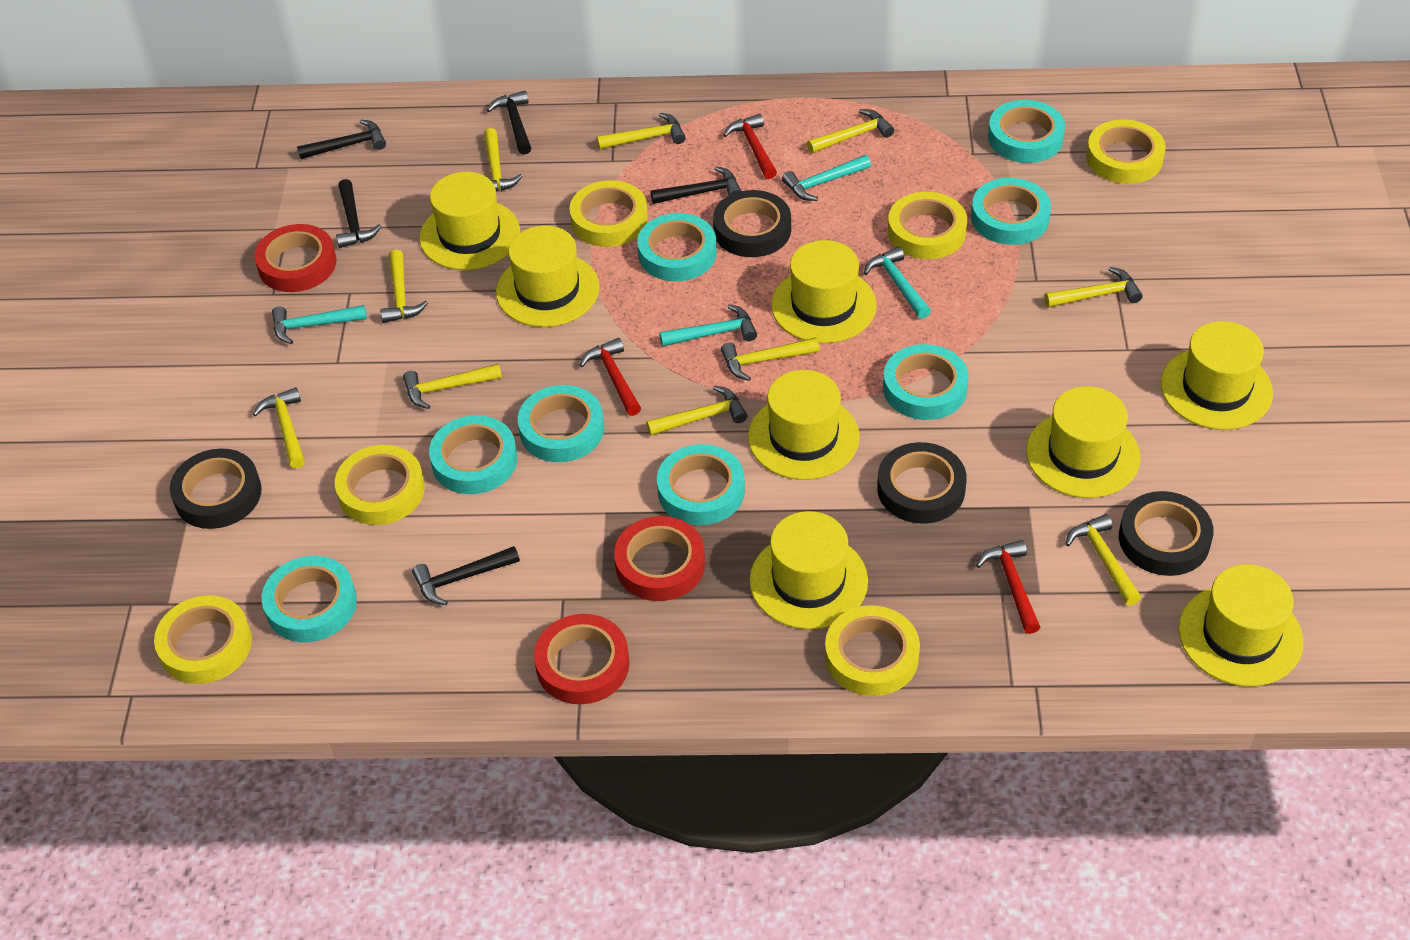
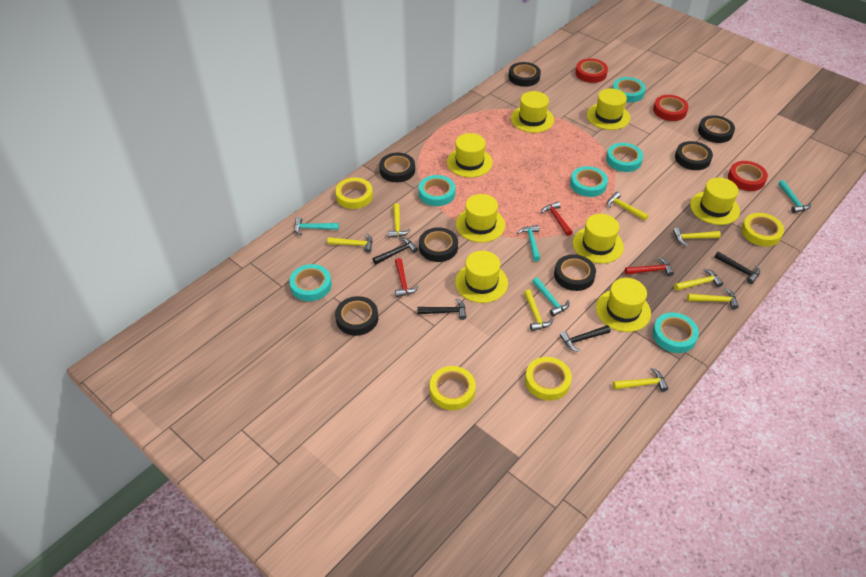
black hammer: [297,120,386,159] [336,179,382,248] [412,546,520,605] [487,91,531,155] [650,166,741,204] = 5 -> [373,238,418,264] [417,298,466,320] [560,325,611,352] [714,252,760,284] = 4
black tape: [170,449,262,529] [713,190,791,257] [877,442,967,524] [1119,491,1214,576] = 4 -> [335,296,378,336] [379,152,415,182] [419,227,458,262] [509,62,541,87] [554,254,596,291] [675,141,713,170] [698,115,735,143] = 7
turquoise tape: [262,556,357,642] [429,415,517,494] [518,385,604,462] [637,213,717,281] [657,444,745,525] [883,344,969,420] [971,178,1051,245] [988,100,1065,163] = 8 -> [289,264,332,301] [419,175,455,206] [570,166,608,197] [606,143,643,172] [612,77,646,102] [652,313,699,353] = 6
yellow hammer: [253,387,305,469] [380,250,428,323] [403,364,502,409] [484,128,523,191] [597,113,686,149] [646,386,748,436] [721,337,820,381] [807,109,894,153] [1044,267,1143,308] [1066,514,1141,606] = 10 -> [327,234,373,253] [388,203,410,238] [524,290,553,331] [607,192,648,221] [613,368,668,392] [673,228,721,246] [674,269,723,291] [687,288,739,309] = 8
yellow tape: [154,595,252,684] [335,445,425,525] [570,180,648,247] [825,605,920,696] [888,192,967,259] [1086,120,1166,184] = 6 -> [335,178,373,209] [430,366,476,410] [525,357,572,401] [741,213,784,247] = 4

